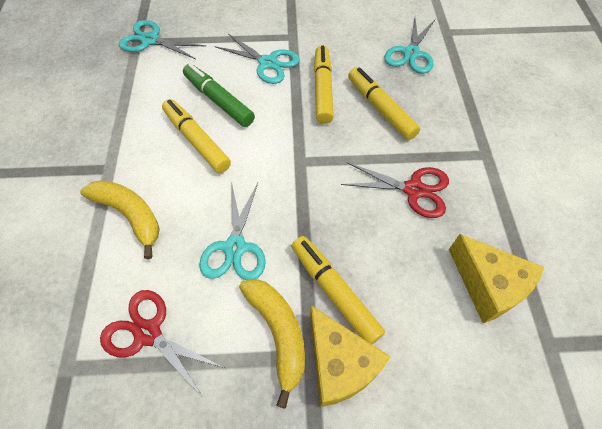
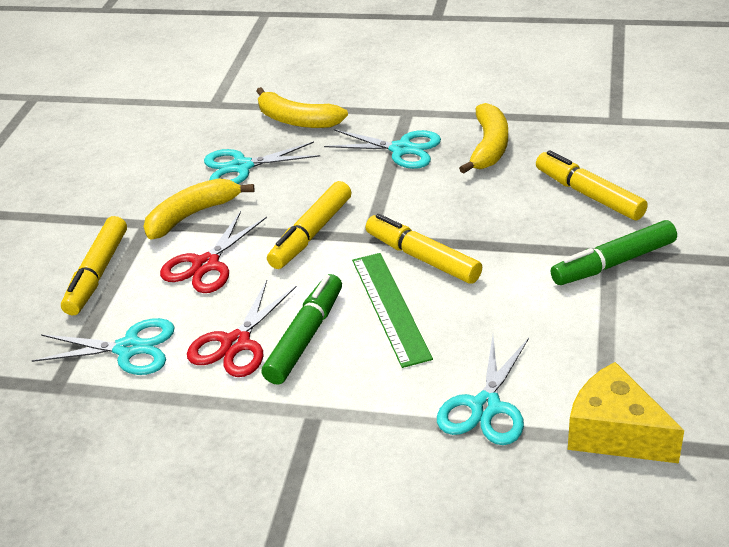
green marker: [183,63,255,127] = 1 -> [261,274,342,385] [551,220,677,285] = 2
green ruler: none = 0 -> [352,253,433,368] = 1
yellow banana: [80,180,160,259] [239,279,305,409] = 2 -> [144,178,255,240] [256,87,348,128] [459,103,508,174] = 3
yellow cheese: [310,305,390,407] [449,234,544,323] = 2 -> [568,362,684,463] = 1

